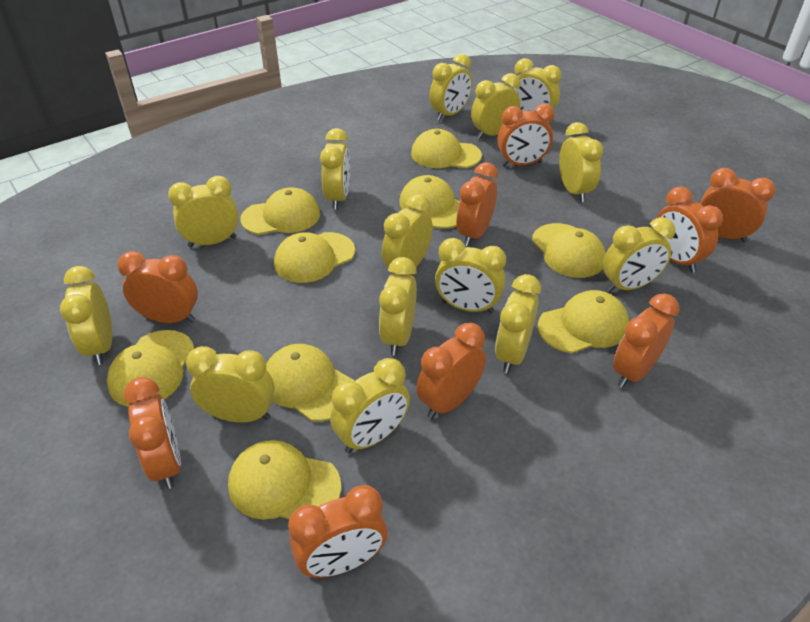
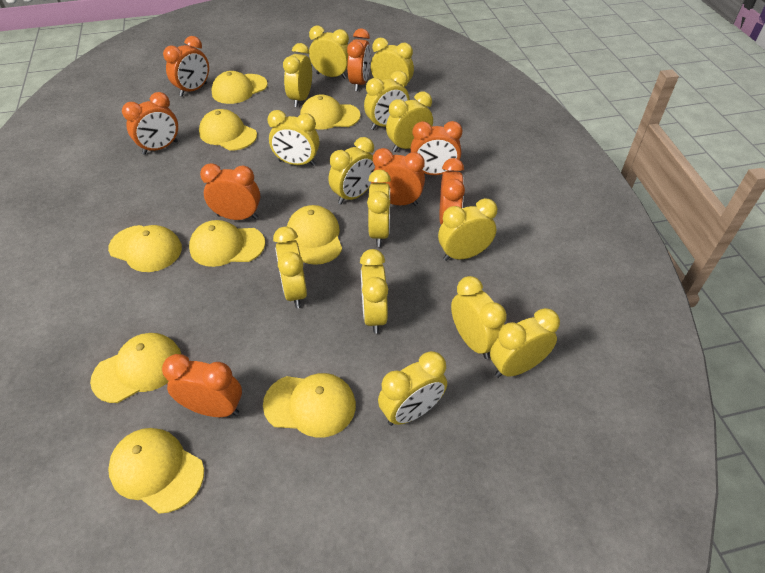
orange clock: [118,251,198,323] [124,377,181,489] [288,485,388,578] [416,323,486,419] [457,162,498,246] [497,104,555,166] [613,293,680,388] [656,187,723,273] [700,168,775,243] = 9 -> [122,92,178,155] [162,354,242,417] [163,36,209,97] [200,163,260,220] [347,28,371,91] [371,148,425,206] [411,121,462,175] [439,158,465,225] = 8

